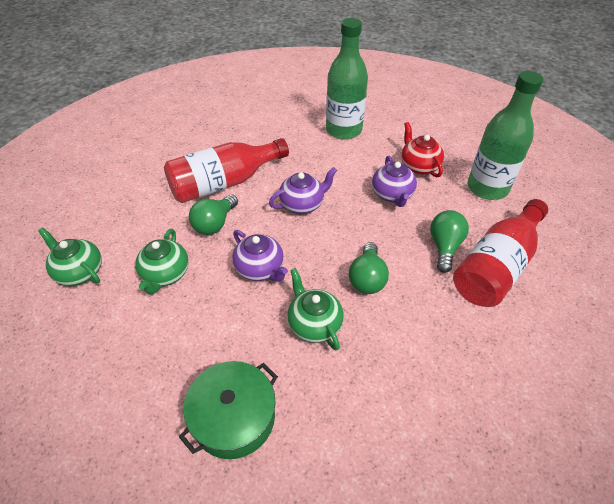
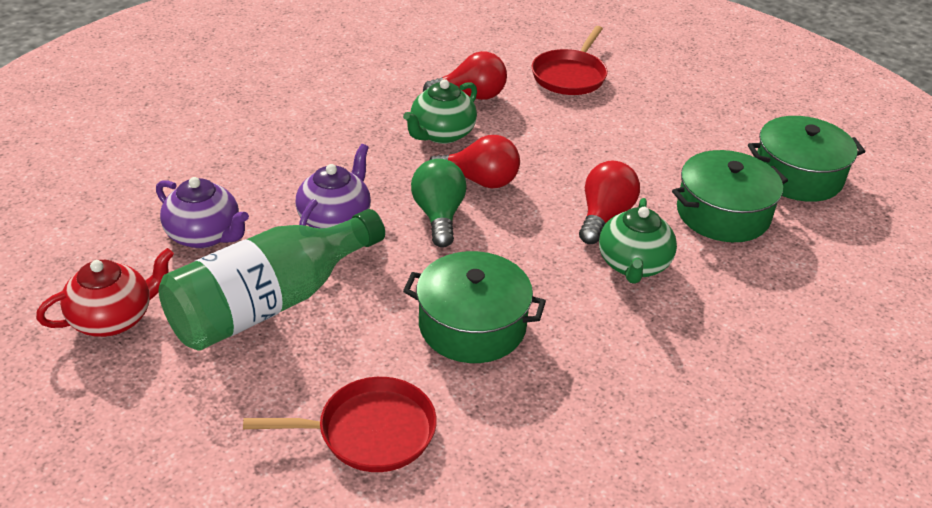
green bottle: [326,18,368,140] [467,71,543,200] = 2 -> [159,209,385,351] = 1
green light bulb: [189,194,238,235] [349,242,389,294] [430,210,469,273] = 3 -> [411,159,467,248] = 1
green pot: [179,361,278,459] = 1 -> [403,251,546,363] [672,150,788,242] [748,116,865,202] = 3
green teapot: [38,227,102,286] [135,229,189,294] [287,268,344,351] = 3 -> [403,79,477,144] [599,198,677,284] = 2
purple teapot: [232,230,288,282] [269,167,337,214] [372,156,417,207] = 3 -> [156,177,249,248] [296,144,371,228] = 2
red bottle: [164,138,289,203] [453,199,548,307] = 2 -> none = 0
red light bulb: none = 0 -> [423,51,507,100] [429,135,520,188] [579,160,640,244] = 3
red pan: none = 0 -> [243,377,437,472] [532,26,608,95] = 2

